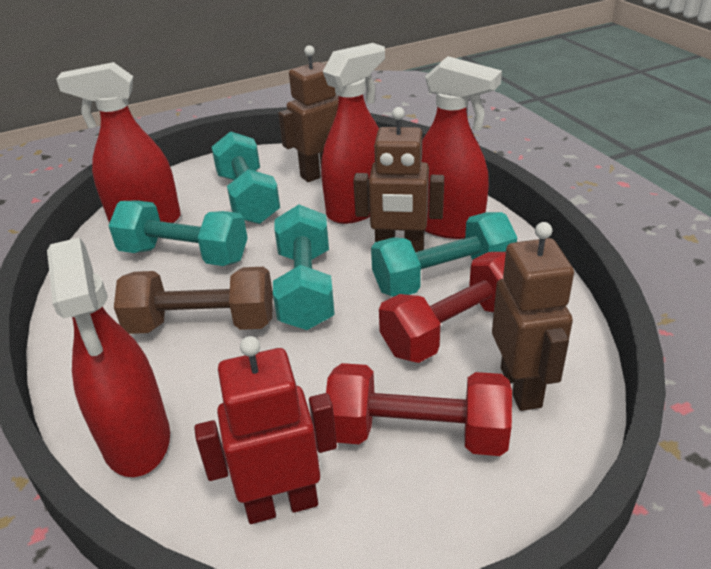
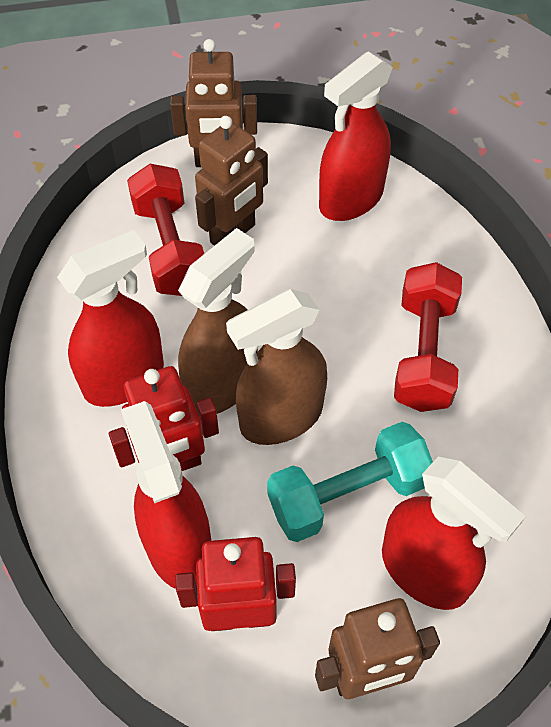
brown dumbbell: [114,267,273,334] = 1 -> none = 0
brown spray bottle: none = 0 -> [178,228,258,414] [226,289,327,445] = 2
red robot: [194,336,337,524] = 1 -> [109,366,219,471] [175,537,296,631] = 2
turquoise dumbbell: [109,200,247,266] [211,131,280,224] [273,205,335,330] [371,212,517,297] = 4 -> [267,422,433,542] = 1

